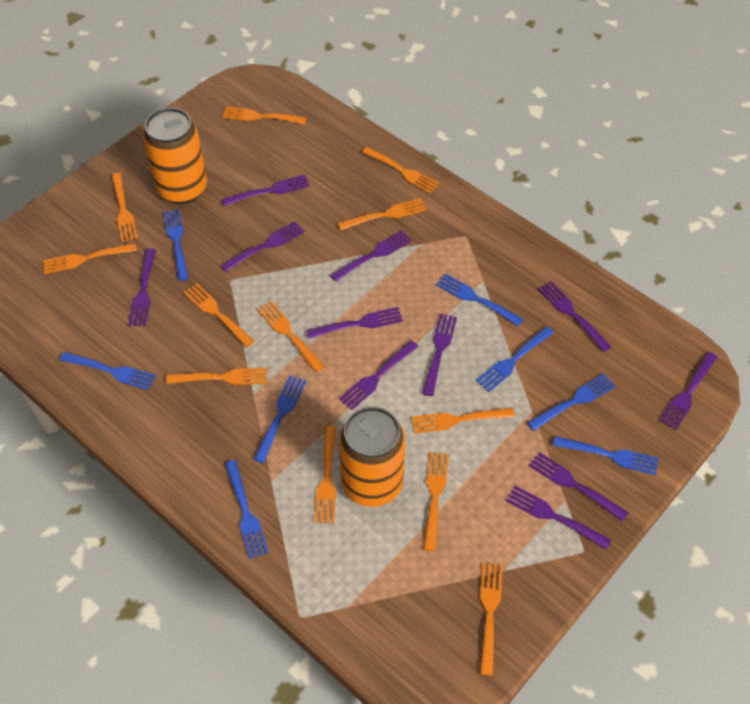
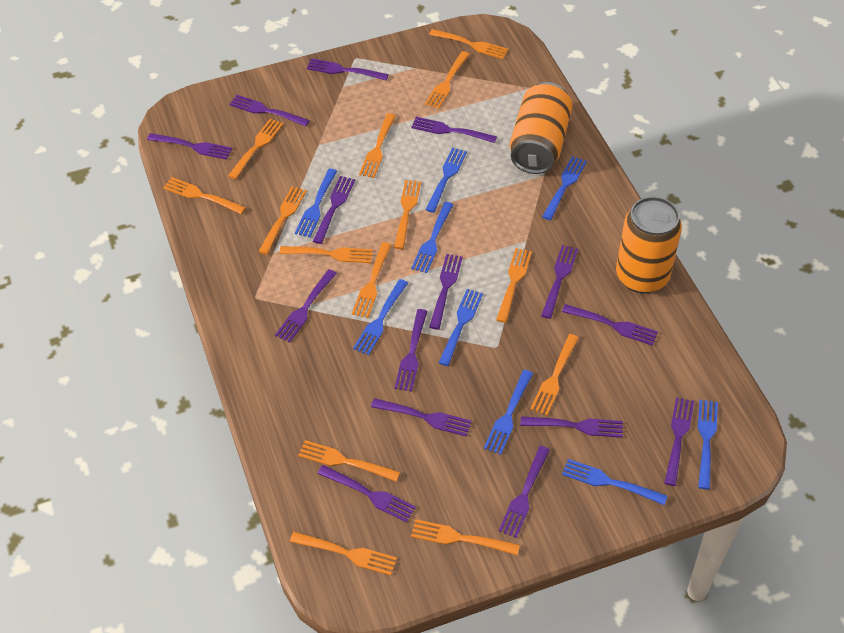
blue fork: [60,352,156,390] [163,209,189,281] [225,460,269,559] [253,375,306,463] [436,274,524,326] [476,326,554,392] [527,374,616,431] [553,436,659,475] = 8 -> [295,169,337,238] [353,279,408,355] [411,202,454,273] [425,148,467,213] [439,289,483,366] [484,370,533,455] [542,156,587,220] [562,459,667,505] [698,400,718,490] = 9
orange fork: [43,243,137,274] [111,173,138,242] [166,368,267,385] [183,283,254,347] [222,107,306,124] [257,301,325,372] [314,426,336,523] [338,198,426,230] [362,147,440,194] [411,408,515,433] [423,452,449,551] [480,563,503,676] = 12 -> [163,177,246,214] [228,119,283,179] [258,186,307,255] [279,246,373,263] [290,532,397,575] [298,440,400,482] [352,242,391,318] [359,113,396,178] [394,180,421,249] [411,519,520,555] [425,51,470,109] [429,29,508,59] [496,248,532,323] [530,334,579,415] = 14
purple fork: [128,249,156,326] [220,221,305,272] [222,174,310,206] [306,307,403,339] [330,230,412,282] [339,340,419,410] [422,314,457,396] [506,486,611,550] [529,452,629,522] [538,281,612,352] [660,352,718,430] = 11 -> [147,133,232,160] [229,95,310,127] [275,269,337,343] [307,58,389,81] [313,176,355,244] [317,465,416,523] [371,398,472,437] [394,309,428,391] [411,117,497,143] [429,254,463,330] [499,446,550,538] [520,416,623,438] [541,245,578,319] [562,304,658,346] [664,397,694,486] = 15

